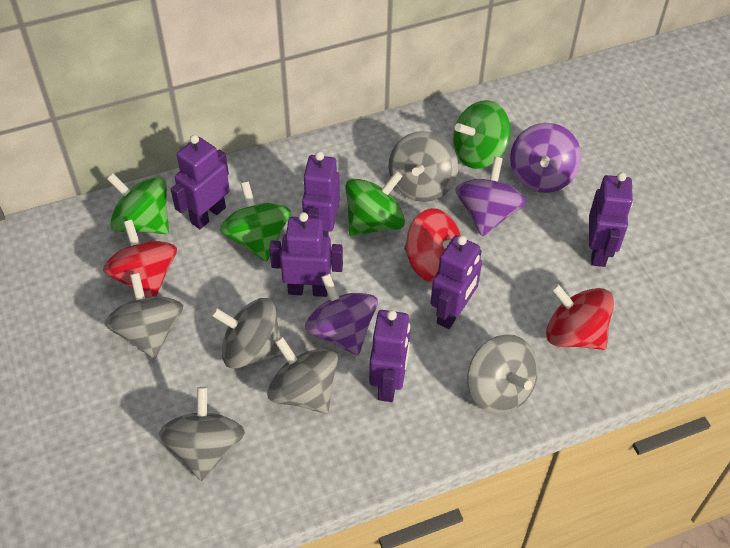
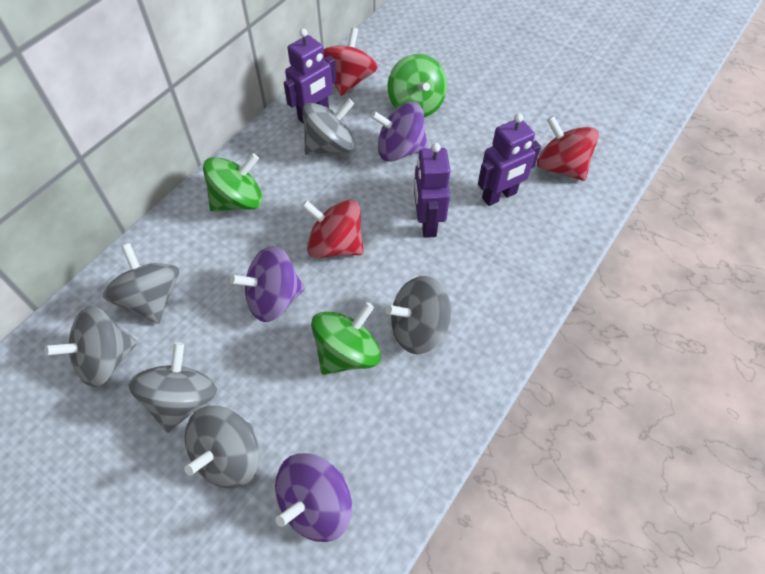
green spinning top: [107,173,169,234] [219,181,291,262] [345,171,405,236] [453,100,510,169] = 4 -> [203,153,263,212] [311,302,381,375] [388,54,447,117] = 3
purple robot: [171,135,230,229] [269,212,343,297] [302,151,340,237] [369,310,410,402] [431,235,482,329] [589,172,633,267] = 6 -> [284,28,337,124] [414,143,450,238] [478,113,541,206] = 3

